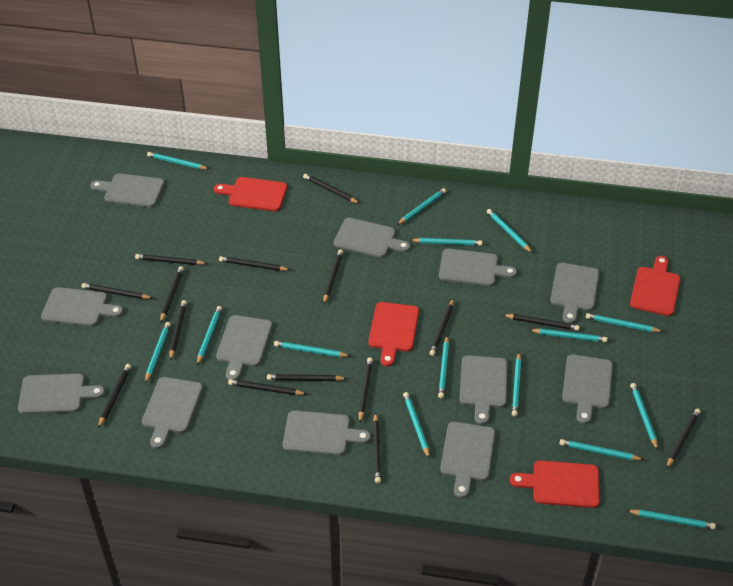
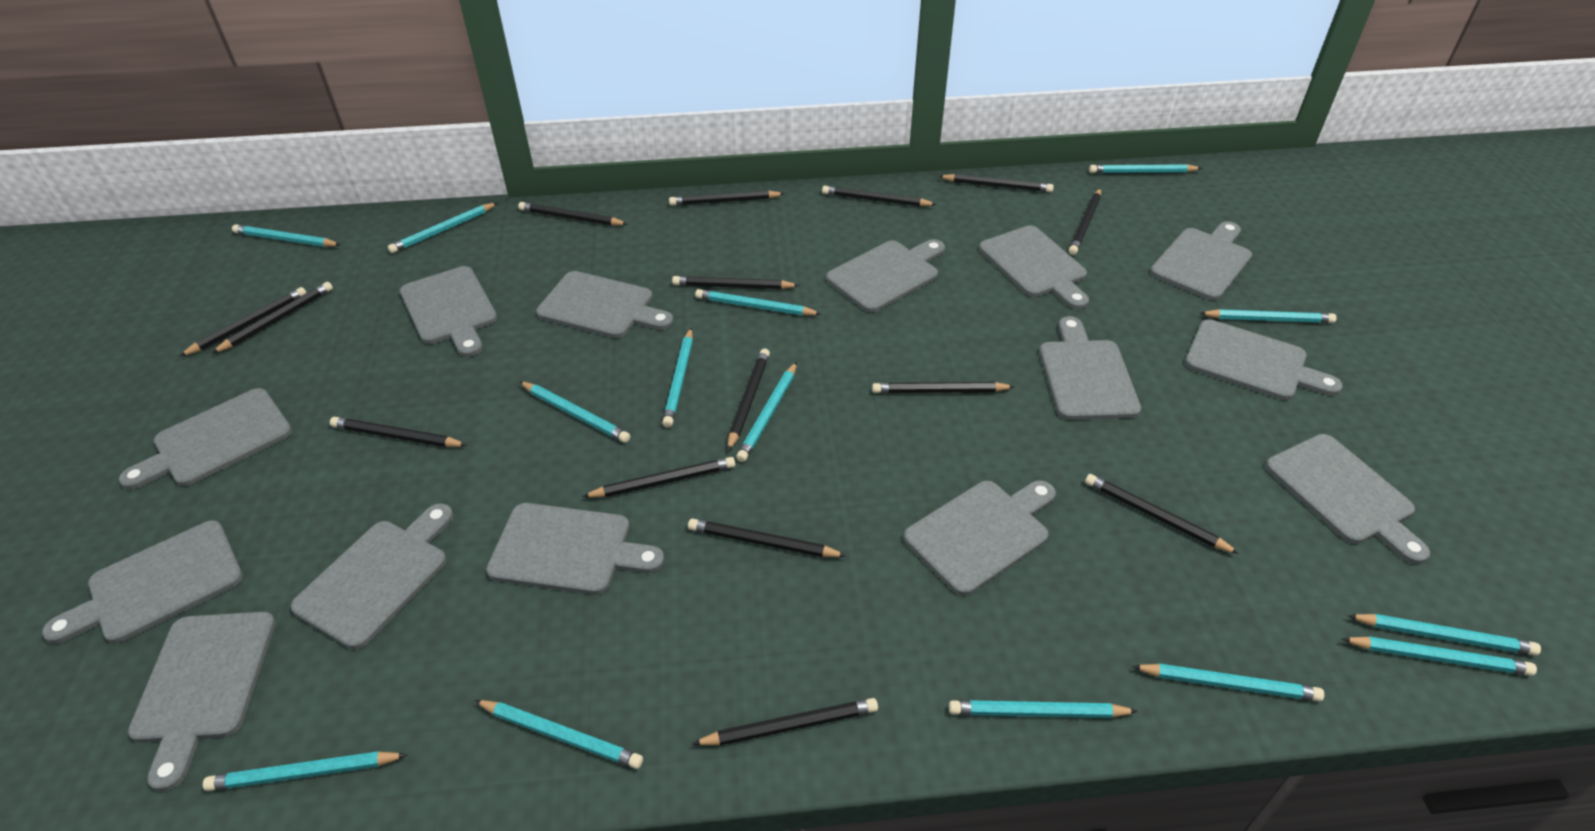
grey cutting board: [18,374,105,414] [41,287,123,326] [90,173,164,207] [142,377,203,449] [216,315,272,380] [283,410,371,456] [334,218,410,258] [439,248,517,286] [440,422,495,498] [459,355,508,425] [550,263,599,324] [562,354,613,424] = 12 -> [42,520,243,644] [119,388,292,490] [128,612,276,792] [291,503,454,650] [400,266,497,357] [486,503,664,595] [536,271,674,338] [826,239,945,313] [904,480,1056,596] [979,225,1089,309] [1039,316,1141,420] [1150,221,1252,300] [1185,319,1343,400] [1266,434,1430,564] = 14
red cutting board: [214,177,287,211] [368,302,419,366] [510,460,600,508] [630,256,680,316] = 4 -> none = 0
turquoise pencil: [145,322,171,384] [147,152,209,169] [197,306,222,365] [274,341,350,357] [397,188,446,225] [403,392,430,459] [411,238,482,246] [438,336,449,399] [487,209,533,253] [512,353,521,416] [530,328,608,342] [559,439,644,460] [586,313,663,332] [626,509,716,529] [630,383,658,450] = 15 -> [203,751,408,791] [232,224,341,247] [388,203,497,253] [474,700,643,769] [519,381,630,443] [662,328,693,428] [695,289,821,316] [736,362,797,462] [949,700,1138,718] [1089,164,1202,173] [1132,664,1324,701] [1199,309,1336,323] [1342,636,1537,676] [1347,614,1541,656] = 14

